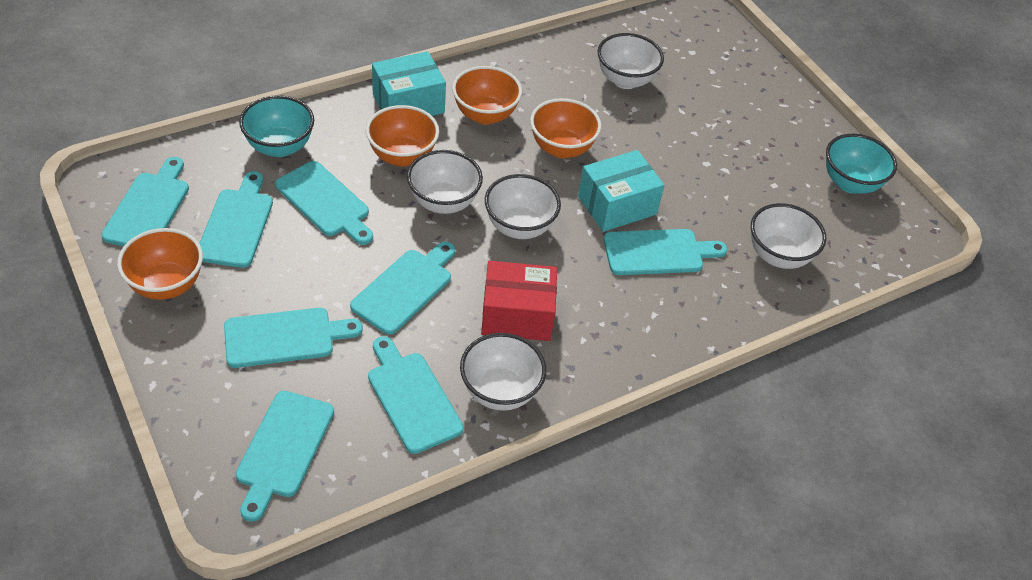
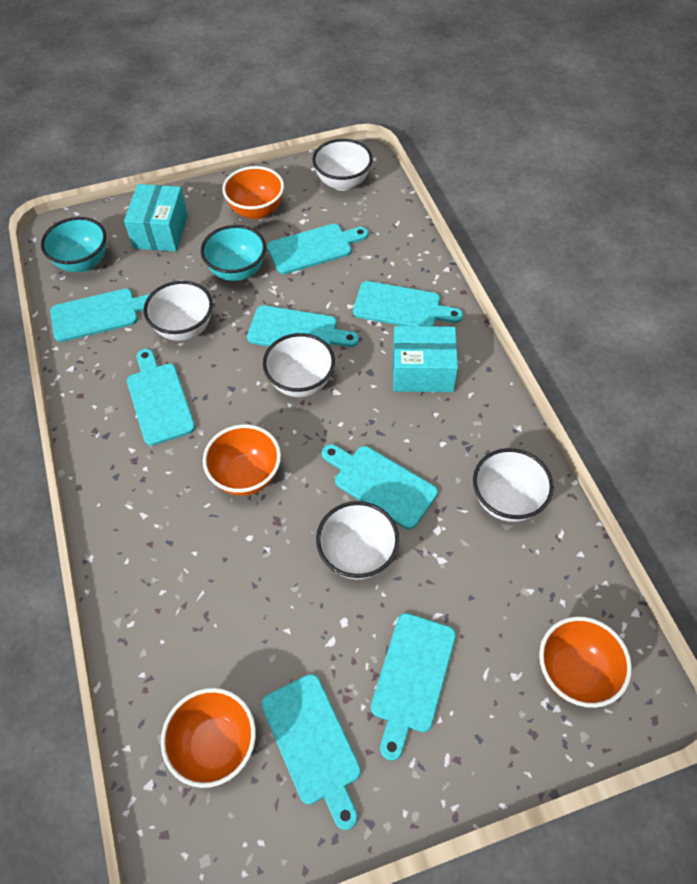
red box: [481,261,557,341] = 1 -> none = 0

